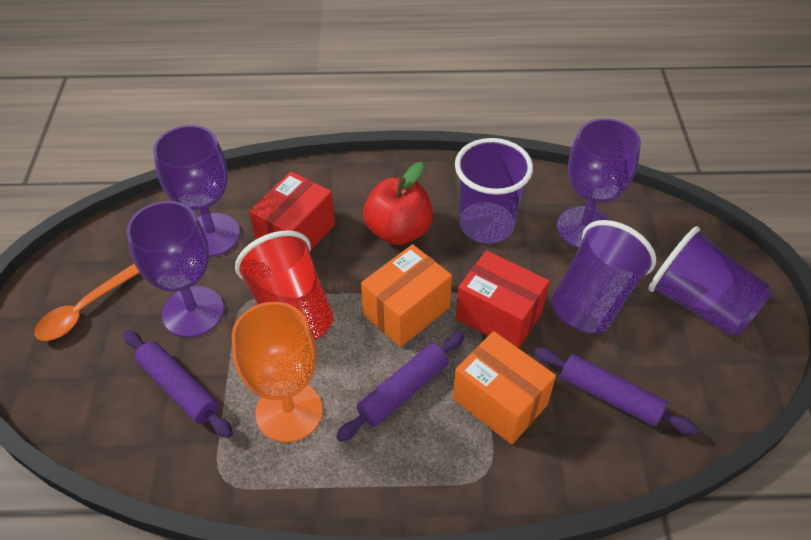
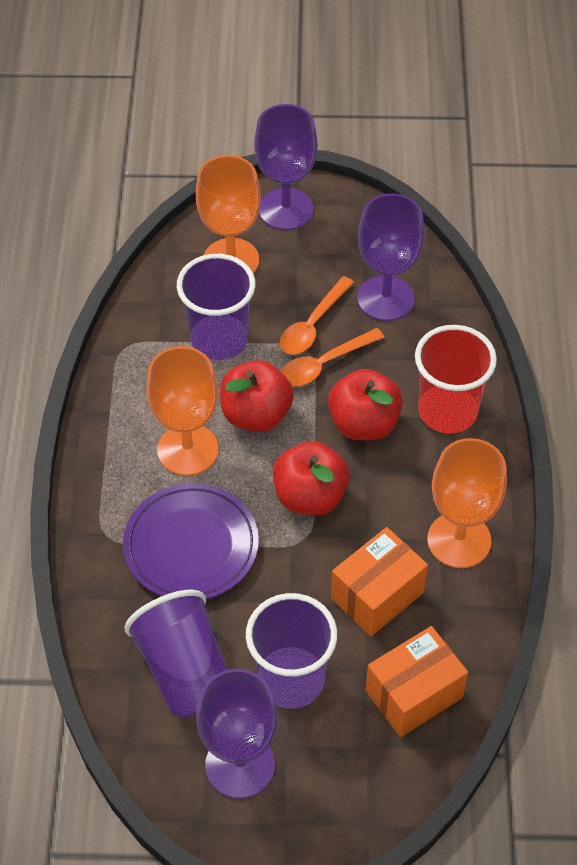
orange goblet: [231,302,323,442] = 1 -> [146,346,219,476] [196,155,261,273] [427,438,507,568] = 3
orange spoon: [34,264,140,341] = 1 -> [280,276,354,355] [281,328,385,387] = 2
purple plate: none = 0 -> [123,483,259,599] = 1
purple rolling pin: [123,330,233,438] [336,332,465,442] [534,347,698,435] = 3 -> none = 0
red apple: [363,162,433,245] = 1 -> [220,360,294,432] [273,441,350,515] [328,369,403,440] = 3
red box: [249,171,335,251] [456,250,550,348] = 2 -> none = 0

